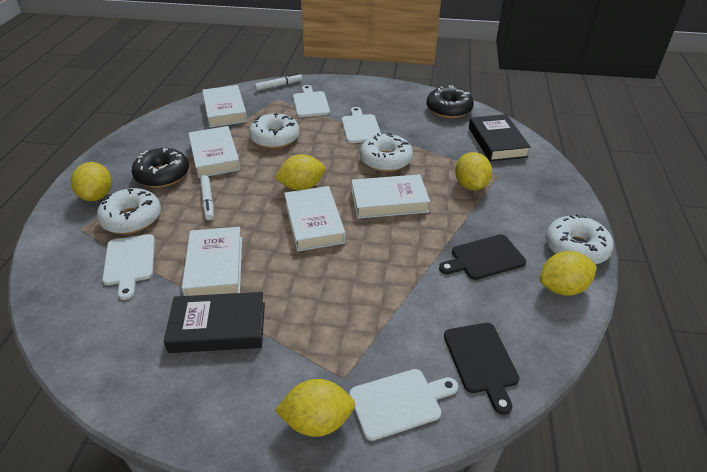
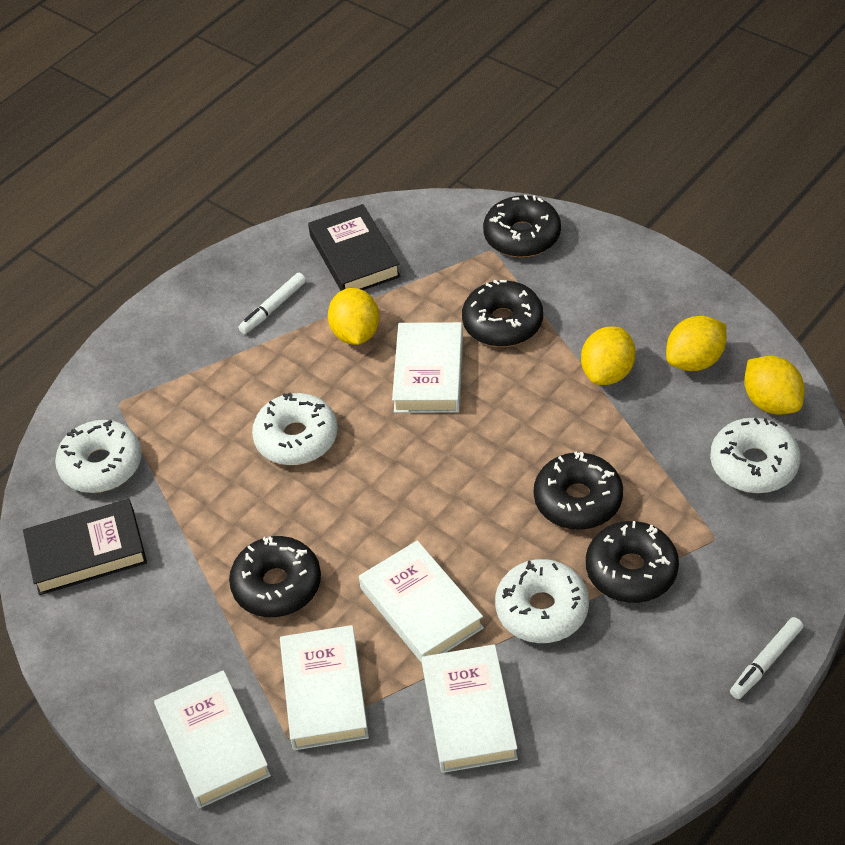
black cutting board: [439,235,526,280] [444,323,520,415] = 2 -> none = 0
black donut: [132,148,189,188] [427,85,474,118] = 2 -> [229,536,321,617] [462,280,543,347] [483,195,561,257] [534,451,623,530] [586,521,679,603] = 5
white cutting board: [102,234,155,300] [293,85,330,117] [342,107,381,143] [349,369,458,441] = 4 -> none = 0
yellow lemon: [71,162,112,201] [274,154,325,190] [275,379,355,437] [455,152,492,190] [540,251,597,296] = 5 -> [328,288,379,345] [581,326,635,385] [666,316,726,371] [744,356,805,415] = 4

